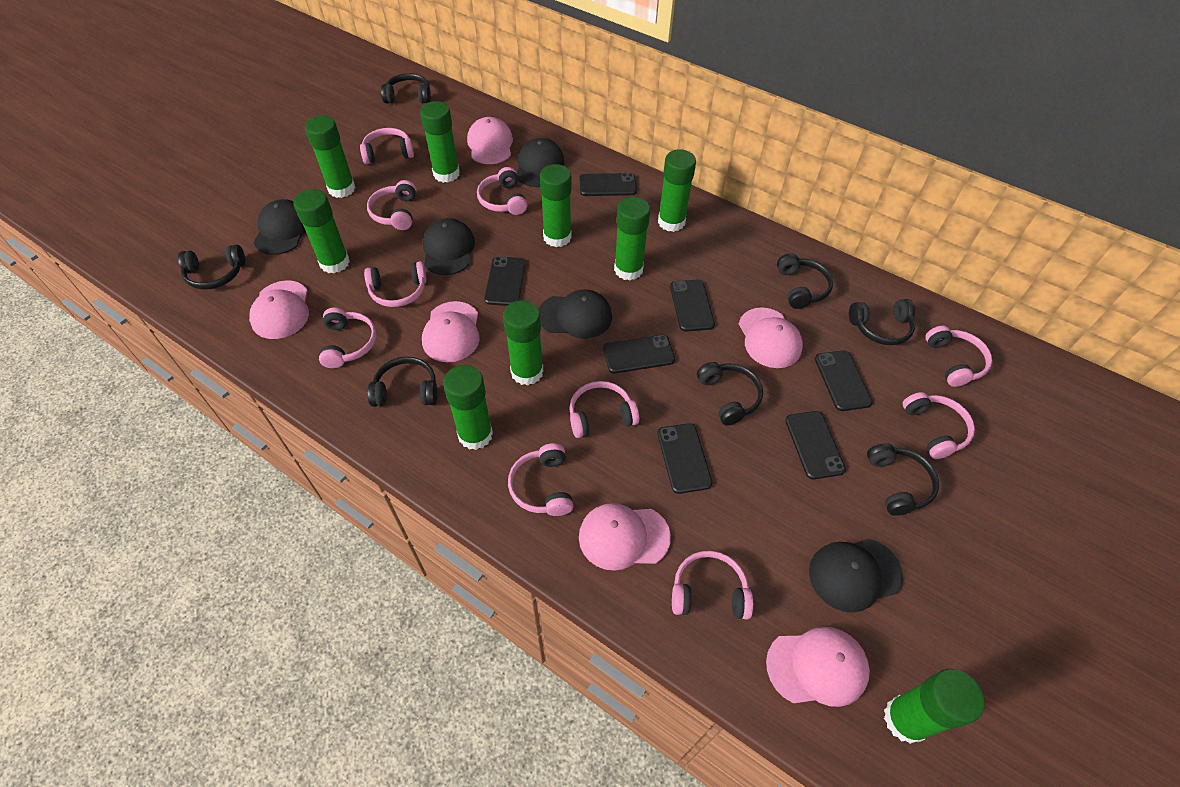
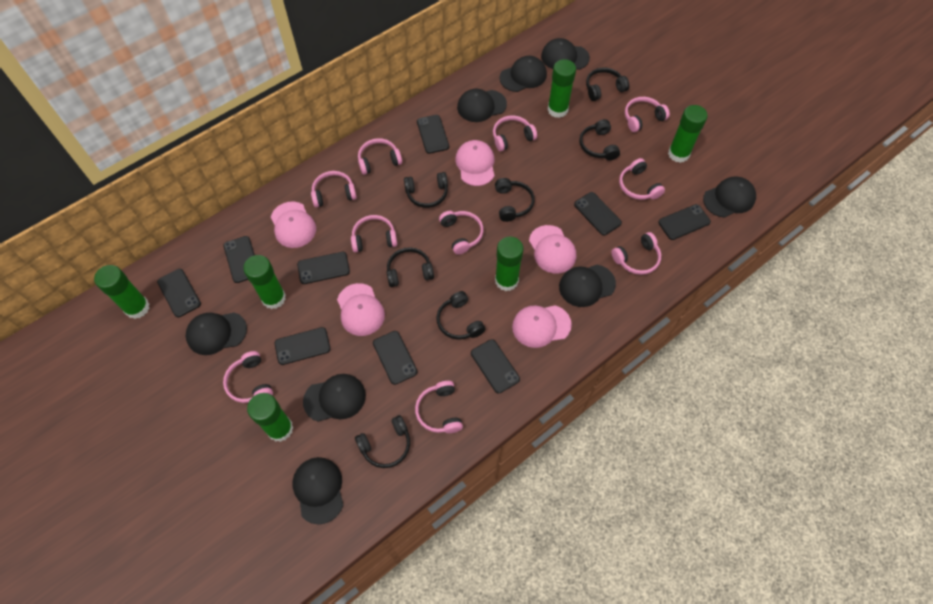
black cap: [253,199,306,255] [423,218,475,275] [517,138,564,187] [539,289,612,339] [809,539,903,613] = 5 -> [186,312,247,355] [292,457,343,525] [303,374,366,422] [457,89,507,122] [500,56,547,92] [541,38,590,70] [559,265,616,307] [703,177,756,218] = 8
black phone: [484,256,526,306] [580,173,637,196] [603,335,675,374] [657,423,712,494] [670,279,715,332] [785,411,846,479] [815,350,873,411] = 7 -> [157,269,201,318] [223,236,255,283] [274,327,331,365] [297,252,350,284] [373,331,417,385] [417,115,449,154] [471,339,520,394] [574,192,622,236] [658,204,711,240] = 9
green glue stick: [293,189,350,273] [305,116,356,198] [420,101,460,183] [443,365,493,450] [503,300,543,385] [540,164,572,247] [614,197,650,280] [658,149,696,232] [884,669,985,744] = 9 -> [94,265,150,319] [243,255,286,309] [247,393,294,442] [495,236,524,291] [548,59,576,118] [668,105,708,163] = 6
pink cap: [249,281,309,339] [422,301,480,362] [467,117,513,164] [579,503,671,571] [739,307,803,368] [766,627,870,707] = 6 -> [271,202,316,248] [337,283,385,336] [455,140,495,186] [512,305,572,348] [529,225,576,273] = 5

